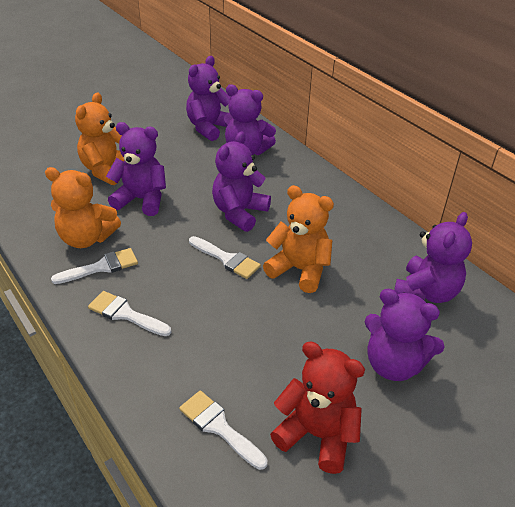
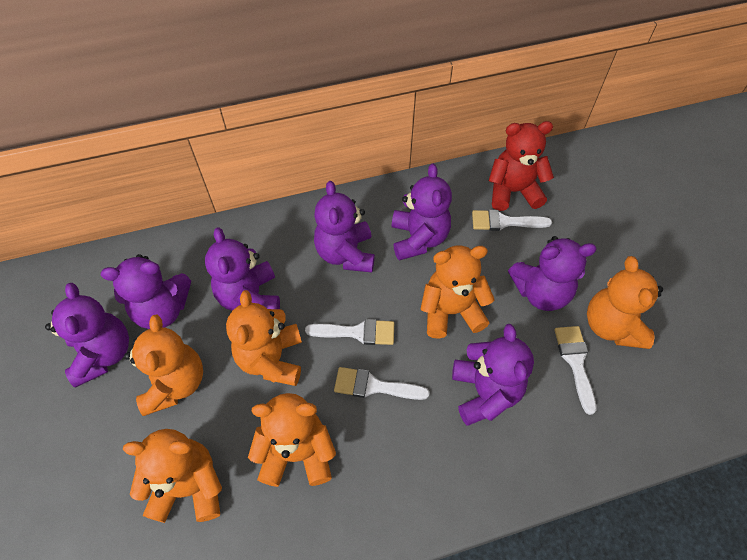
orange teddy bear: [45,167,121,248] [75,92,125,185] [263,185,334,293] = 3 -> [123,429,222,523] [124,314,203,416] [226,290,302,386] [248,393,336,487] [420,246,495,339] [587,256,663,349] = 6
purple teddy bear: [106,122,166,216] [186,56,231,141] [212,132,271,232] [224,84,276,155] [364,289,445,381] [394,212,472,303] = 6 -> [45,283,129,388] [101,254,191,329] [205,227,280,311] [314,181,375,273] [392,164,452,261] [452,324,534,426] [508,236,597,311] = 7

